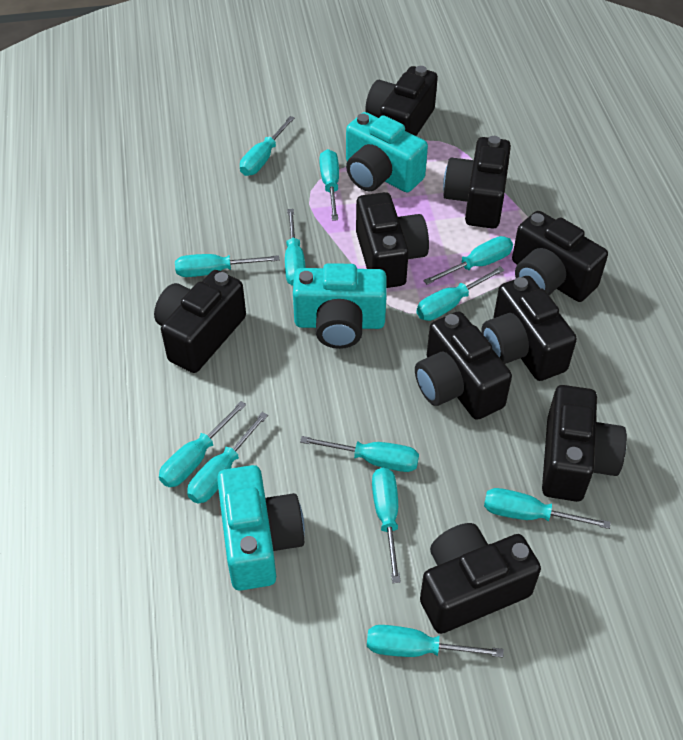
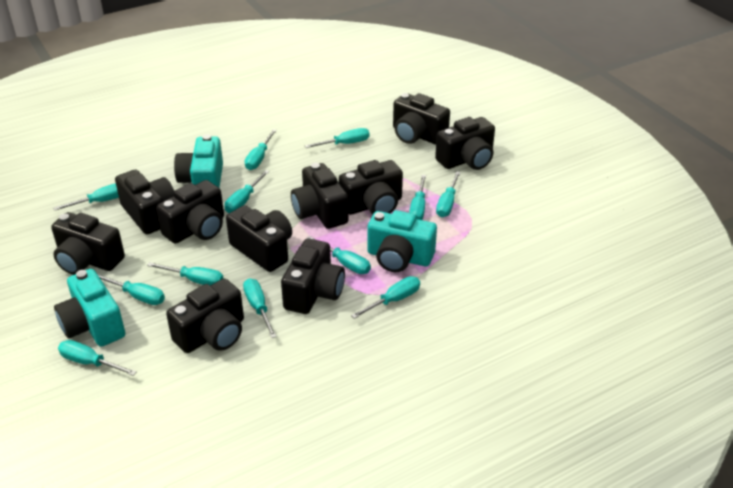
black camera: [154,270,246,373] [356,192,429,288] [365,66,438,136] [415,311,512,420] [420,523,541,634] [443,136,511,229] [481,276,577,381] [512,211,608,302] [542,385,627,502] = 9 -> [51,212,125,275] [115,169,174,234] [156,180,224,244] [166,279,244,353] [226,205,292,272] [281,238,345,314] [291,163,348,229] [339,160,403,215] [393,93,450,145] [435,117,495,170] = 10

